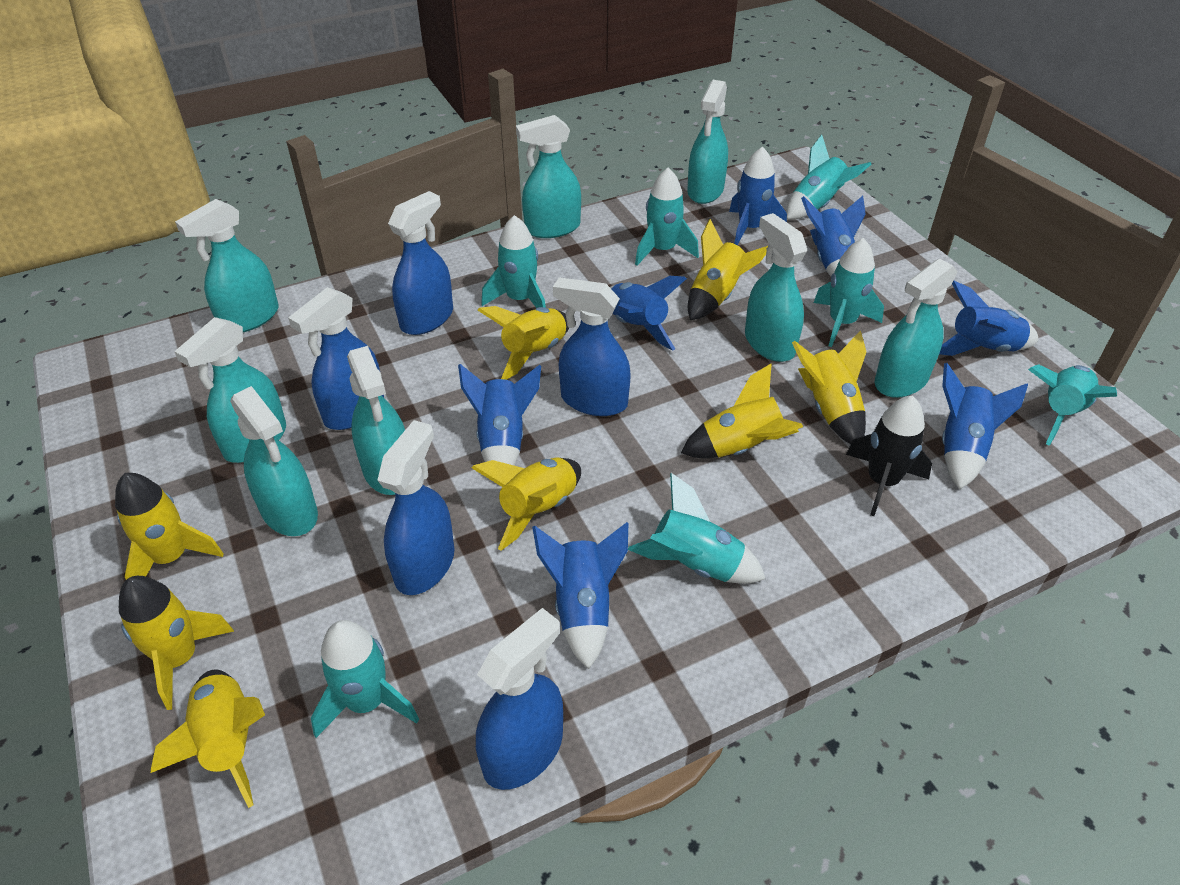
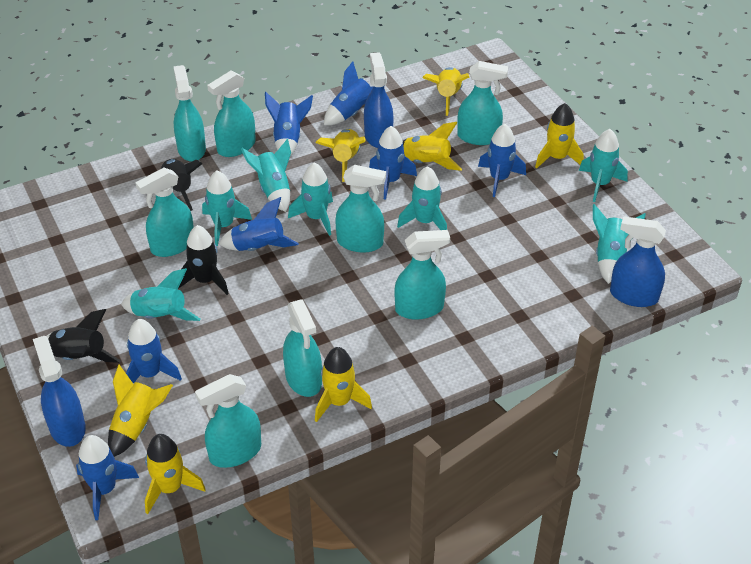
black rocket: [846,396,932,516] = 1 -> [46,309,121,363] [161,159,203,211] [178,225,229,295] = 3
blue spray bottle: [288,287,384,430] [377,420,454,595] [388,191,453,335] [476,608,563,790] [553,277,631,416] = 5 -> [33,336,86,447] [364,52,393,148] [610,216,666,307] = 3
yellow rocket: [115,473,224,580] [119,576,234,710] [151,670,265,808] [471,457,581,551] [477,306,569,380] [681,363,803,458] [688,219,768,320] [792,330,866,444] = 8 -> [108,364,173,457] [145,434,206,514] [315,347,372,422] [316,129,366,182] [403,122,462,171] [422,67,470,116] [535,103,584,169] = 7

